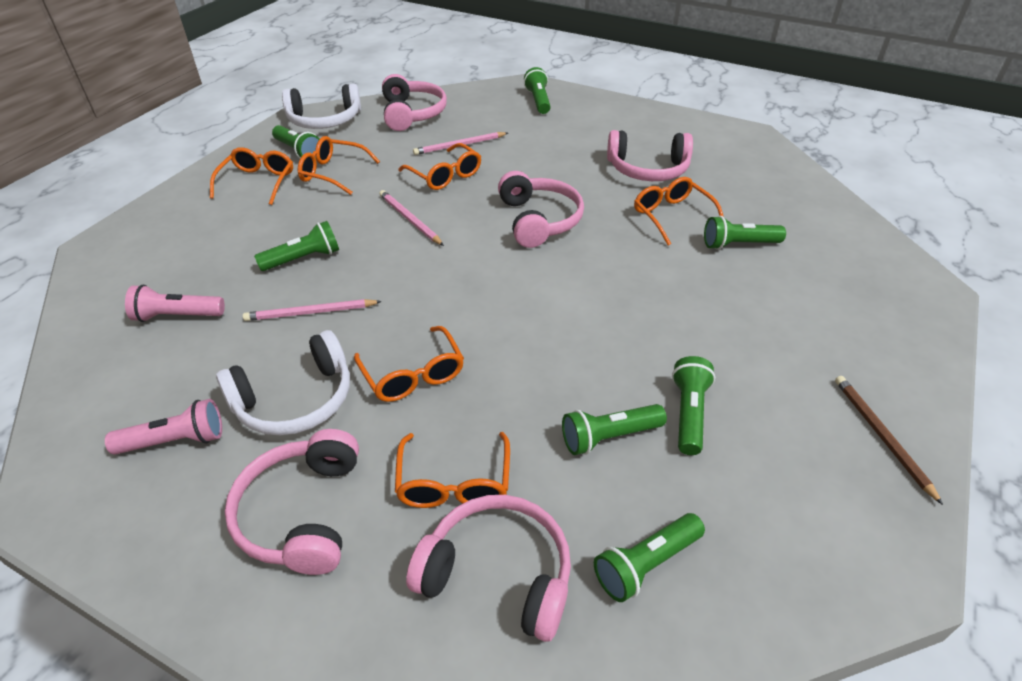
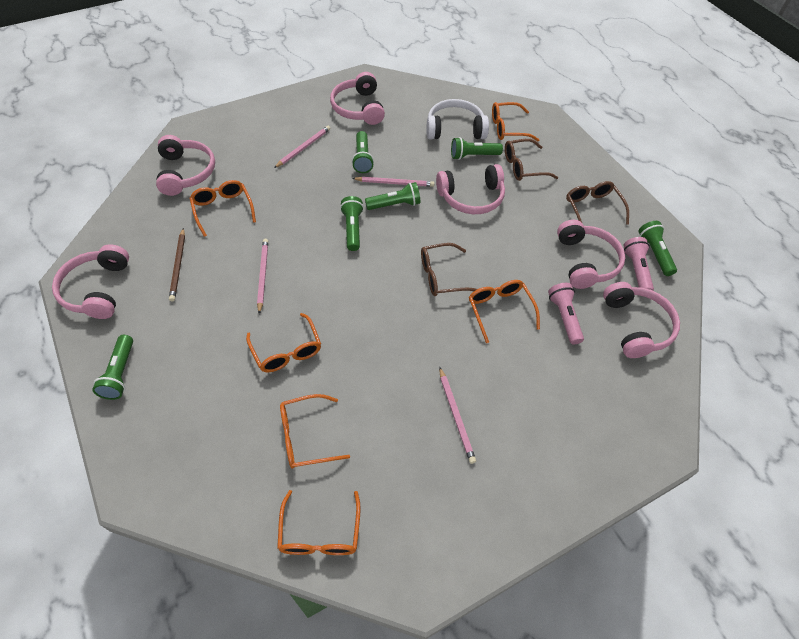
brown glasses: none = 0 -> [421,243,477,296] [505,139,558,181] [566,181,629,224] = 3
green flashlight: [254,221,339,271] [272,125,320,158] [524,67,551,114] [562,404,667,455] [594,513,705,602] [672,356,715,455] [704,216,786,250] = 7 -> [92,335,133,400] [340,196,364,251] [352,131,374,173] [365,182,420,210] [451,137,503,160] [638,221,677,276] = 6
pink headphones: [225,429,359,575] [382,74,447,131] [406,495,571,642] [498,171,584,248] [607,130,693,181] = 5 -> [52,244,129,319] [156,135,215,196] [330,72,385,125] [436,164,505,214] [557,220,625,289] [603,282,680,358] = 6
pink pencil: [243,299,382,321] [379,190,444,246] [413,132,508,155] = 3 -> [257,239,268,314] [274,126,330,168] [352,177,434,187] [439,367,476,464] = 4
white headphones: [216,330,350,436] [282,83,361,129] = 2 -> [427,99,489,139] = 1

